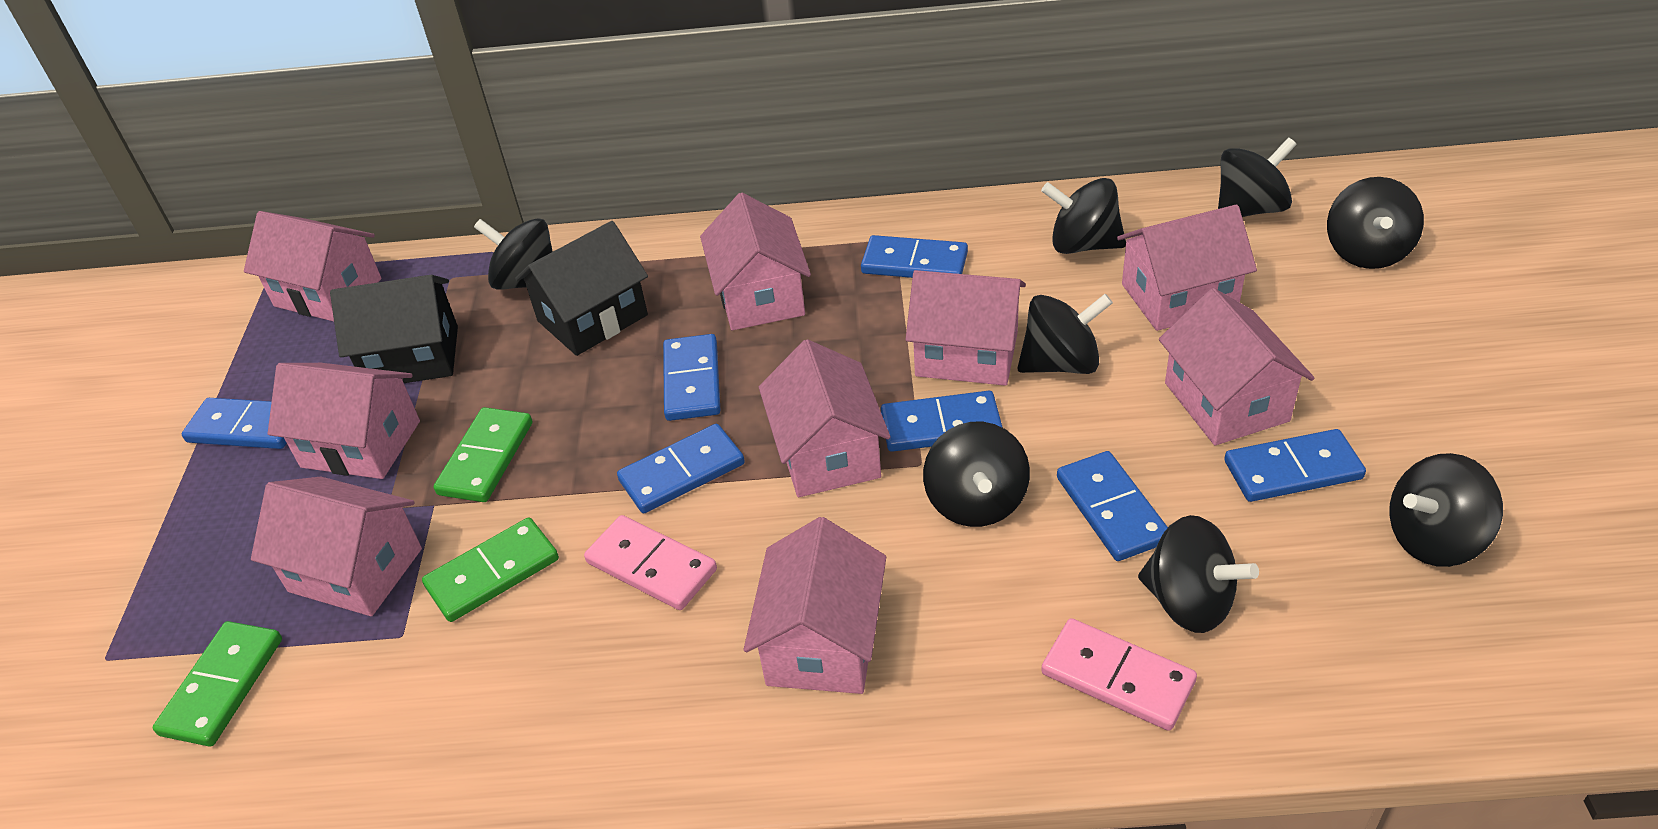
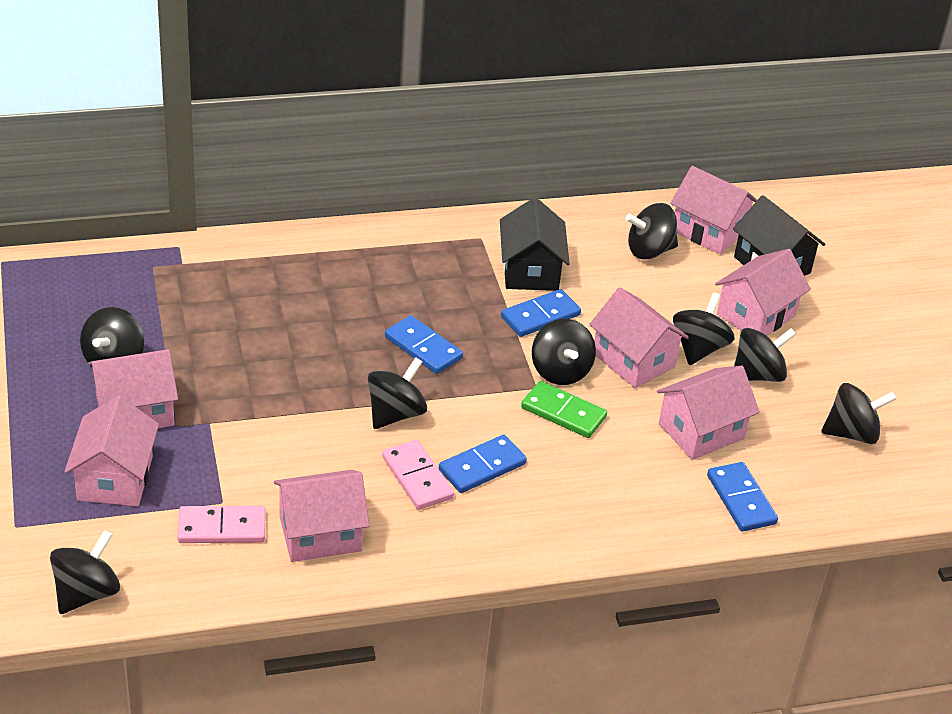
blue domino: [182,398,287,449] [617,424,745,513] [663,334,720,421] [861,235,968,278] [881,391,1003,452] [1057,451,1168,561] [1224,429,1366,502] = 7 -> [385,315,463,374] [439,435,527,493] [501,289,581,337] [707,462,778,532] = 4
green domino: [153,621,282,747] [422,517,559,622] [434,407,532,502] = 3 -> [521,381,607,438] = 1
pink house: [244,211,382,322] [251,477,422,616] [268,363,420,479] [700,193,811,330] [744,517,886,694] [759,339,890,497] [905,270,1026,386] [1117,205,1257,331] [1159,288,1315,445] = 9 -> [64,395,159,506] [88,349,178,428] [274,470,370,562] [589,288,689,388] [657,366,760,460] [670,166,757,255] [715,249,811,336] = 7

